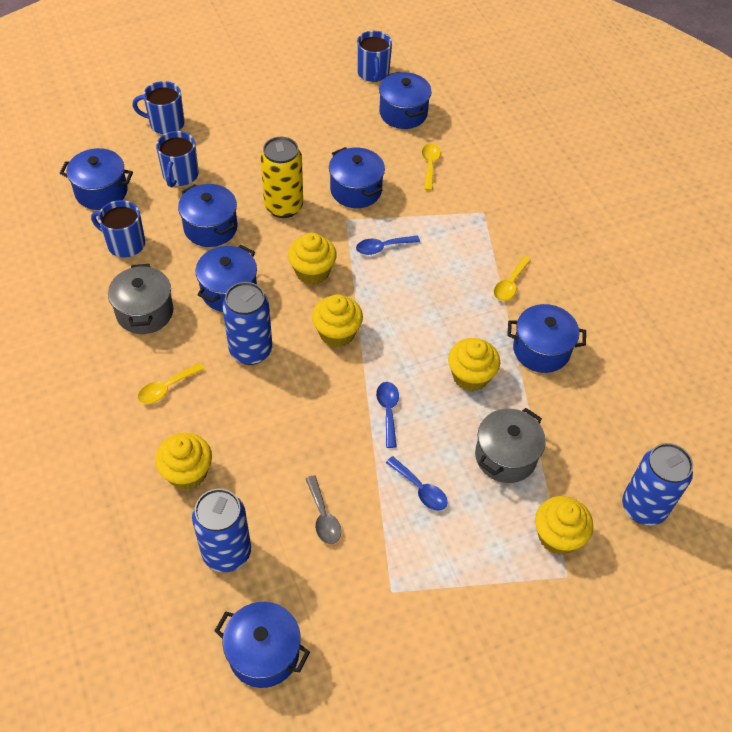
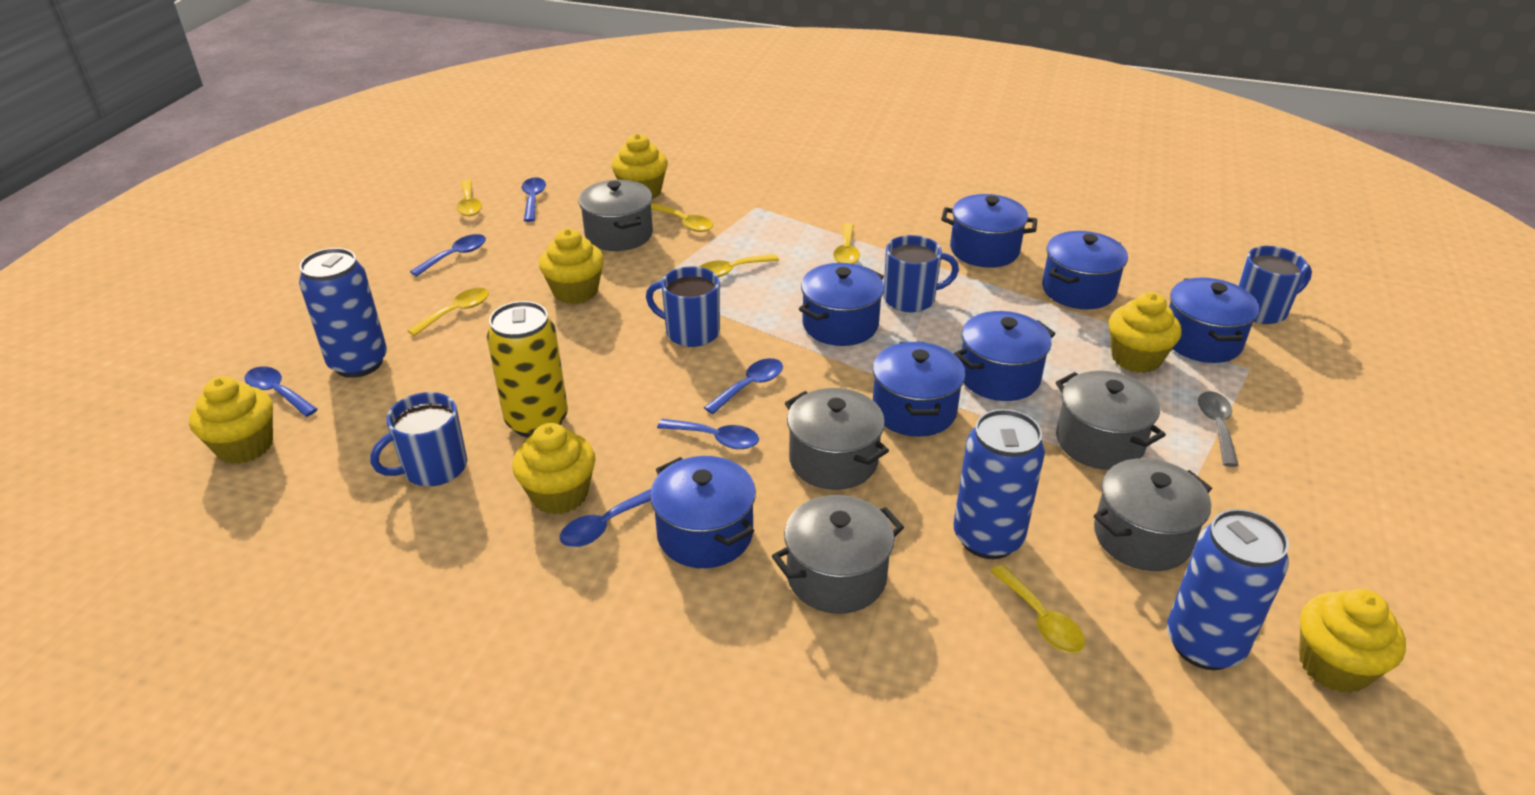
blue spoon: [356,236,420,255] [376,382,399,448] [386,456,448,511] = 3 -> [245,367,318,417] [410,234,486,277] [522,177,546,222] [560,489,651,547] [657,419,759,449] [704,358,783,414] = 6
grey pot: [108,264,173,334] [475,408,546,483] = 2 -> [579,180,653,251] [772,495,904,614] [785,388,889,490] [1055,371,1166,470] [1094,458,1212,571] = 5
yellow cupcake: [155,433,212,490] [288,232,337,285] [312,294,363,347] [448,338,500,391] [535,496,593,555] = 5 -> [189,376,273,464] [512,423,596,514] [539,229,604,304] [611,134,668,199] [1109,292,1182,373] [1299,589,1406,693] = 6
yellow spoon: [138,363,205,404] [422,143,441,191] [493,256,531,301] = 3 -> [408,288,489,336] [457,180,482,216] [651,203,713,232] [700,254,779,277] [833,223,860,264] [990,565,1085,653] = 6

